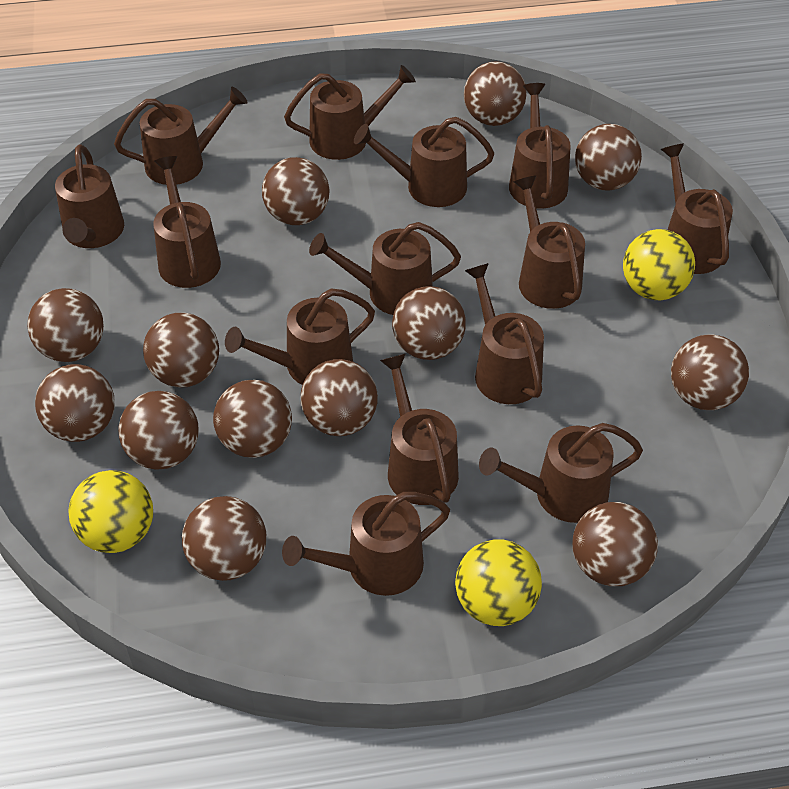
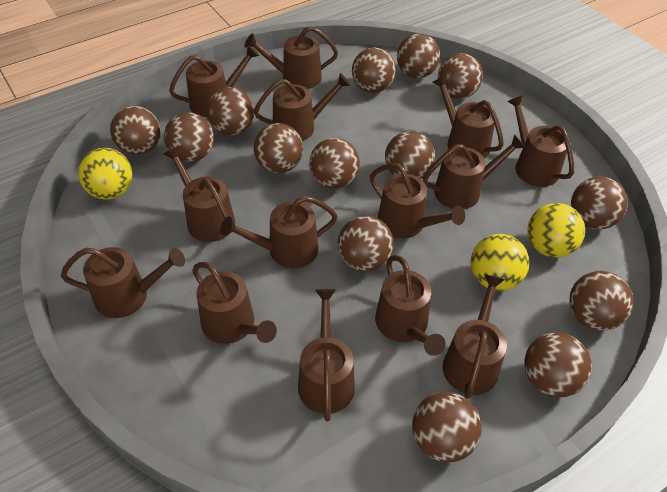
brown ball: [27,288,104,362] [35,364,115,442] [118,391,199,470] [143,313,219,387] [182,496,266,581] [213,380,292,458] [262,157,329,225] [301,359,378,436] [392,286,466,360] [464,61,527,126] [572,502,658,586] [575,124,642,191] [671,334,749,410] = 13 -> [110,106,161,155] [164,112,214,162] [207,87,254,135] [254,123,303,173] [309,138,360,189] [338,216,394,272] [352,47,396,93] [385,131,435,179] [397,34,440,78] [412,392,482,462] [438,53,483,99] [524,332,592,397] [569,271,634,331] [571,177,628,230] = 14

